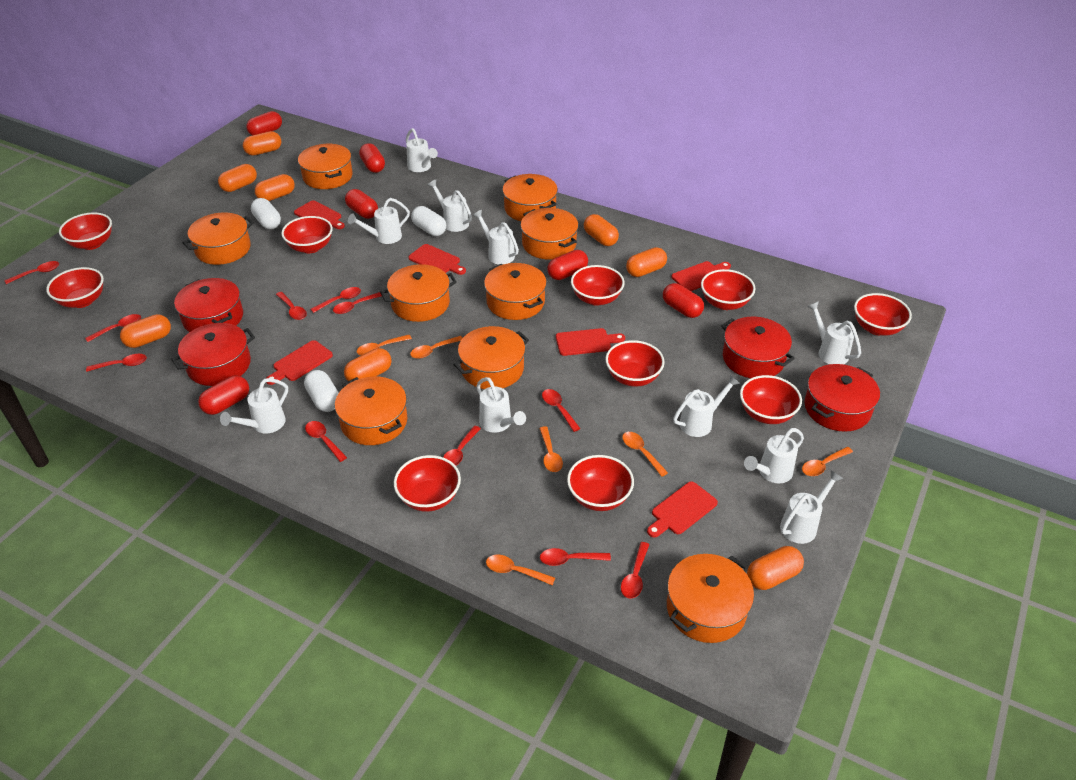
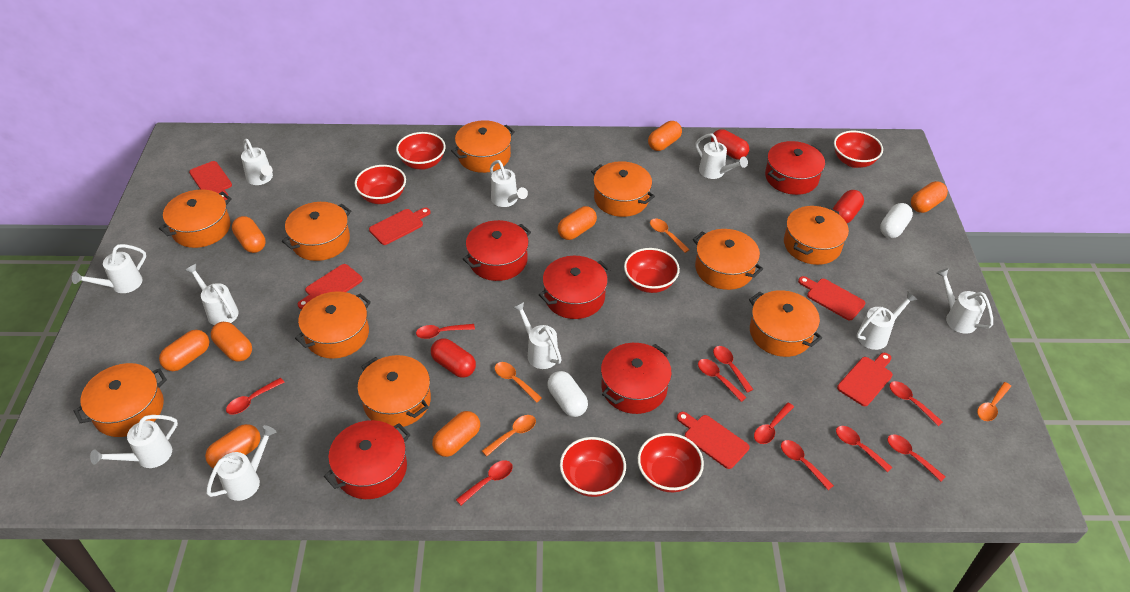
orange pot: [182,213,254,265] [298,144,353,189] [335,376,407,445] [380,264,457,322] [453,326,529,389] [484,263,547,320] [502,174,558,221] [521,208,578,260] [667,554,754,643] = 9 -> [73,363,167,437] [159,189,232,248] [282,202,351,261] [295,291,371,359] [357,355,431,428] [451,120,515,173] [591,161,655,217] [693,229,763,290] [749,290,822,357] [784,206,849,265] = 10
orange spoon: [357,335,412,355] [410,336,462,359] [486,555,555,585] [539,426,563,472] [622,432,668,477] [802,447,853,476] = 6 -> [482,415,536,456] [495,362,542,403] [650,219,690,253] [977,382,1011,421] = 4
red bowl: [46,267,104,308] [59,212,112,250] [281,216,333,253] [394,455,461,512] [567,455,634,511] [571,265,625,306] [605,340,665,386] [701,269,755,310] [740,375,802,424] [854,293,912,336] = 10 -> [355,165,406,204] [396,132,446,170] [560,437,626,497] [624,248,680,293] [638,433,704,492] [834,131,883,168] = 6
red capsule: [198,376,249,415] [246,111,282,135] [345,189,378,219] [359,143,385,173] [547,250,588,280] [663,283,704,318] = 6 -> [431,338,476,378] [711,129,749,160] [833,190,864,223] = 3
red pot: [171,323,255,386] [174,278,243,332] [721,317,795,378] [804,364,880,432] = 4 -> [324,420,411,499] [463,220,531,281] [539,256,610,319] [601,343,672,414] [765,141,825,195] = 5
red spoon: [4,261,59,284] [85,314,141,342] [86,354,147,372] [276,292,307,320] [305,421,347,462] [311,287,361,313] [333,292,382,314] [443,426,481,466] [540,548,611,566] [542,389,581,432] [621,542,649,599] = 11 -> [226,378,285,415] [416,324,475,339] [456,460,513,505] [698,359,747,402] [713,346,754,393] [754,403,794,444] [781,440,834,490] [836,426,892,472] [888,434,946,481] [889,381,943,426] = 10
white capsule: [251,198,281,229] [304,370,339,412] [411,206,446,236] = 3 -> [547,371,588,417] [880,203,913,238] = 2

